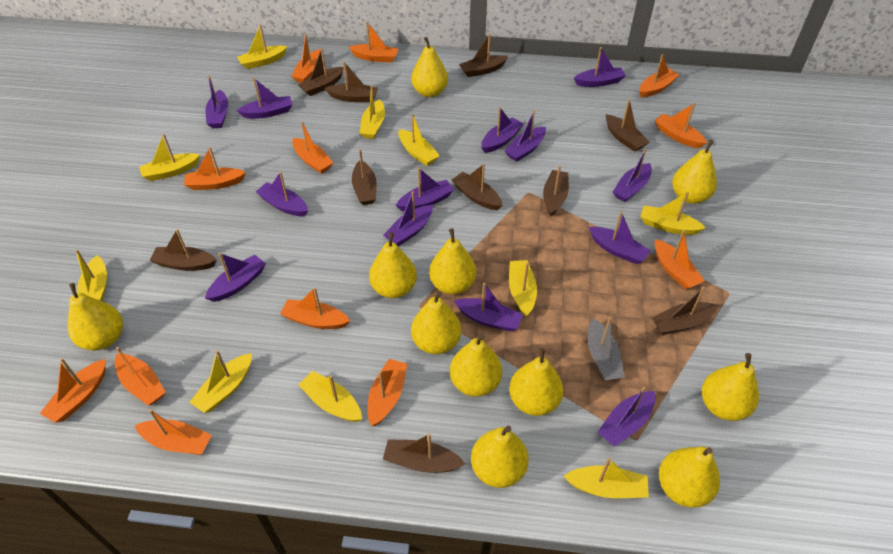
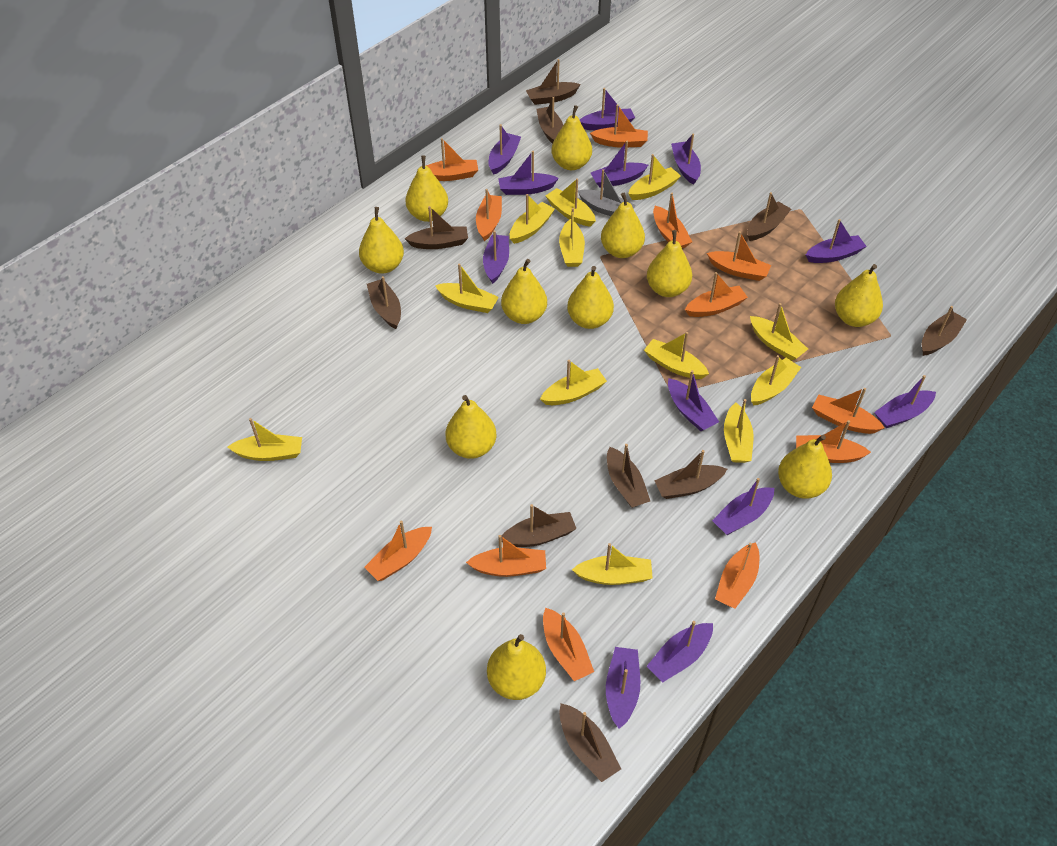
purple boat: [205,253,266,302] [206,76,228,128] [237,78,292,119] [256,172,308,216] [383,191,433,246] [396,168,454,211] [454,282,523,331] [481,107,524,153] [504,110,546,162] [574,47,626,87] [589,211,651,264] [598,387,655,447] [613,148,652,202] = 13 -> [483,230,509,284] [489,124,521,175] [498,151,559,195] [580,88,635,130] [591,141,648,188] [606,647,640,729] [646,621,713,682] [668,370,719,431] [671,133,701,185] [712,478,774,535] [806,219,867,263] [874,375,936,428] = 12
yellow boat: [75,250,107,301] [139,134,200,181] [190,350,252,413] [237,24,287,69] [298,371,362,422] [360,86,385,139] [398,114,440,166] [509,260,537,316] [564,458,649,498] [640,192,706,235] = 10 -> [228,418,302,461] [435,264,499,313] [510,194,555,244] [540,360,607,405] [546,178,596,227] [559,208,585,267] [572,543,653,585] [628,154,681,200] [644,332,709,379] [724,399,754,463] [750,303,808,361] [751,355,801,405] = 12

